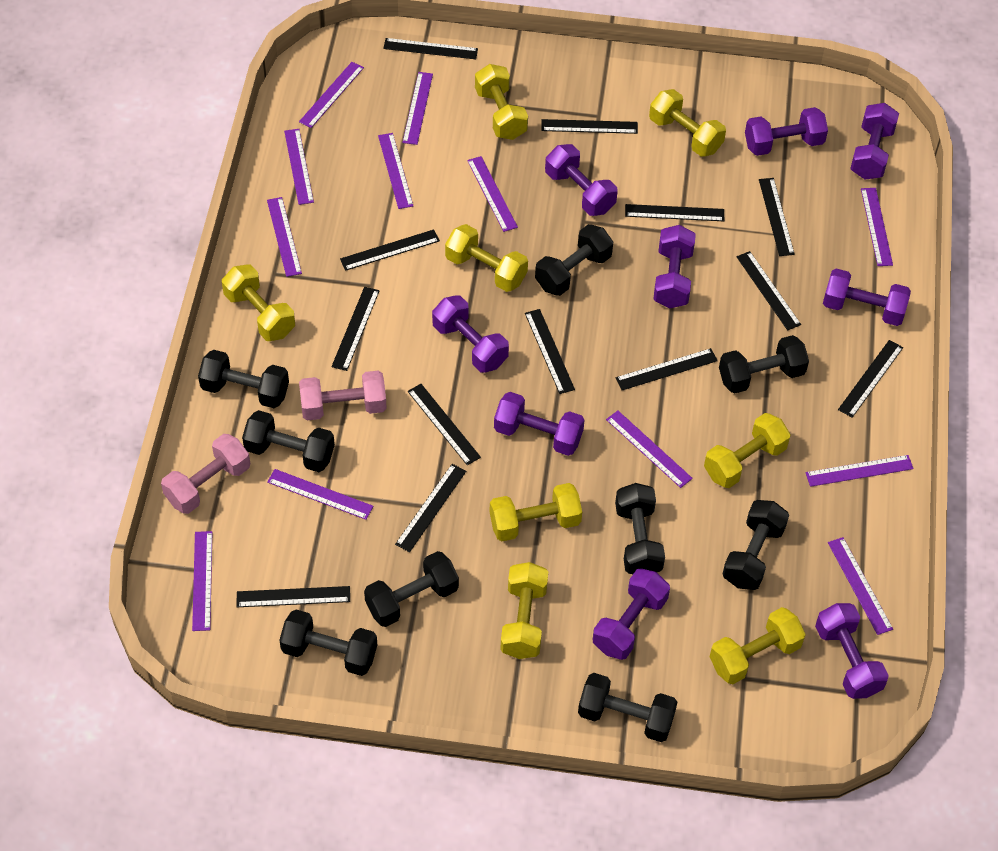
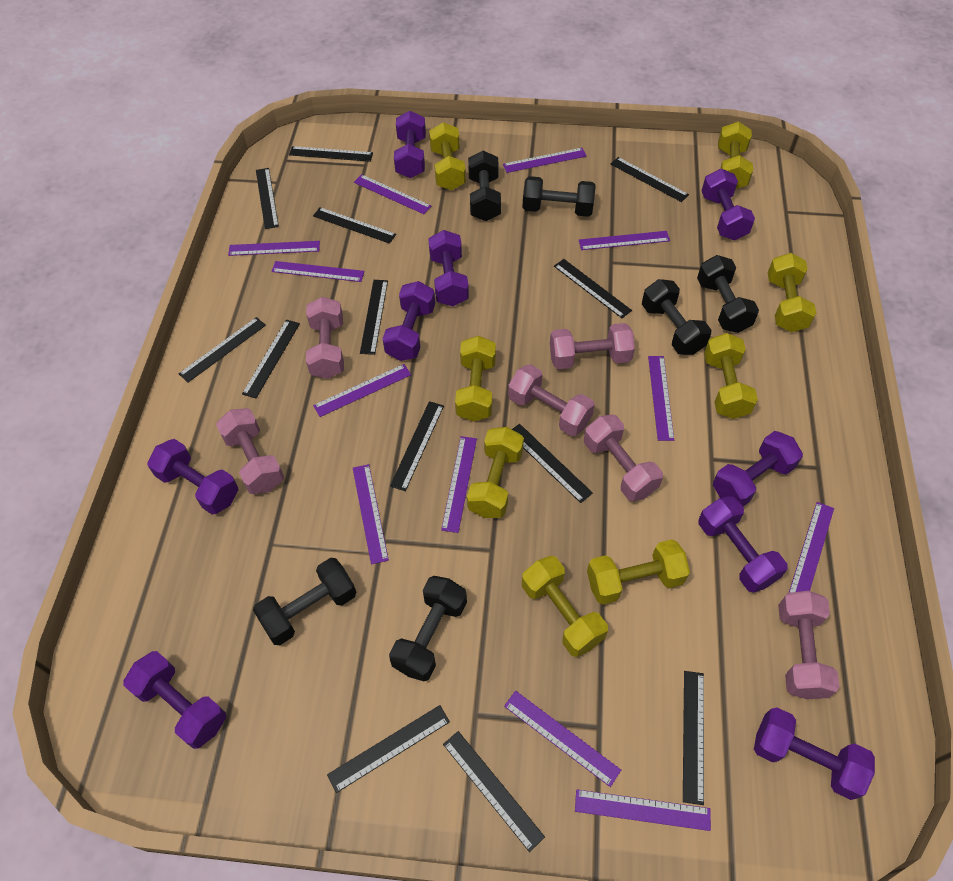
black dumbbell: [198,350,289,408] [242,410,335,472] [279,610,377,676] [364,551,459,627] [535,224,613,296] [578,673,677,742] [615,483,665,574] [719,335,809,394] [723,500,789,590] = 9 -> [253,558,356,645] [389,576,467,681] [468,151,501,221] [522,176,596,217] [642,279,712,355] [697,255,759,333] = 6
pink dumbbell: [161,434,250,514] [299,371,387,420] = 2 -> [216,408,284,494] [306,297,344,379] [508,364,595,436] [550,323,635,369] [584,414,663,501] [778,591,840,699] = 6

